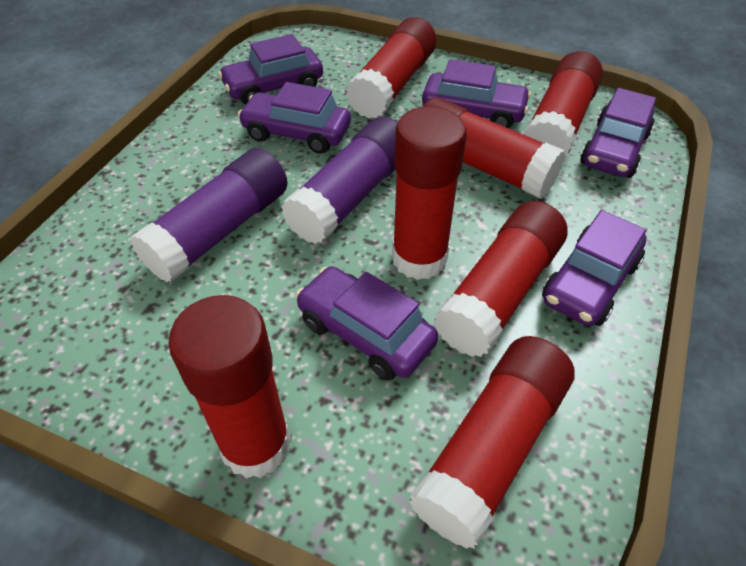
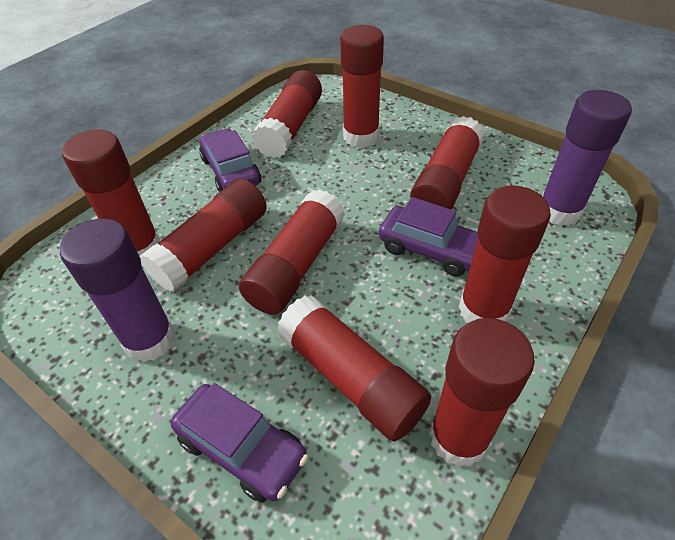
purple car: [218,34,323,105] [237,82,351,154] [295,266,438,380] [422,59,531,128] [542,210,647,326] [580,88,657,178] = 6 -> [171,383,309,503] [199,128,261,192] [379,197,478,277] = 3
red glue stick: [168,295,291,479] [346,17,436,119] [392,106,467,280] [409,336,575,549] [423,98,565,199] [433,201,568,357] [524,51,603,156] = 7 -> [62,129,160,264] [140,179,267,292] [239,189,345,315] [252,70,322,158] [277,295,431,441] [340,25,384,148] [410,116,484,210] [429,318,535,468] [459,186,551,323] = 9

